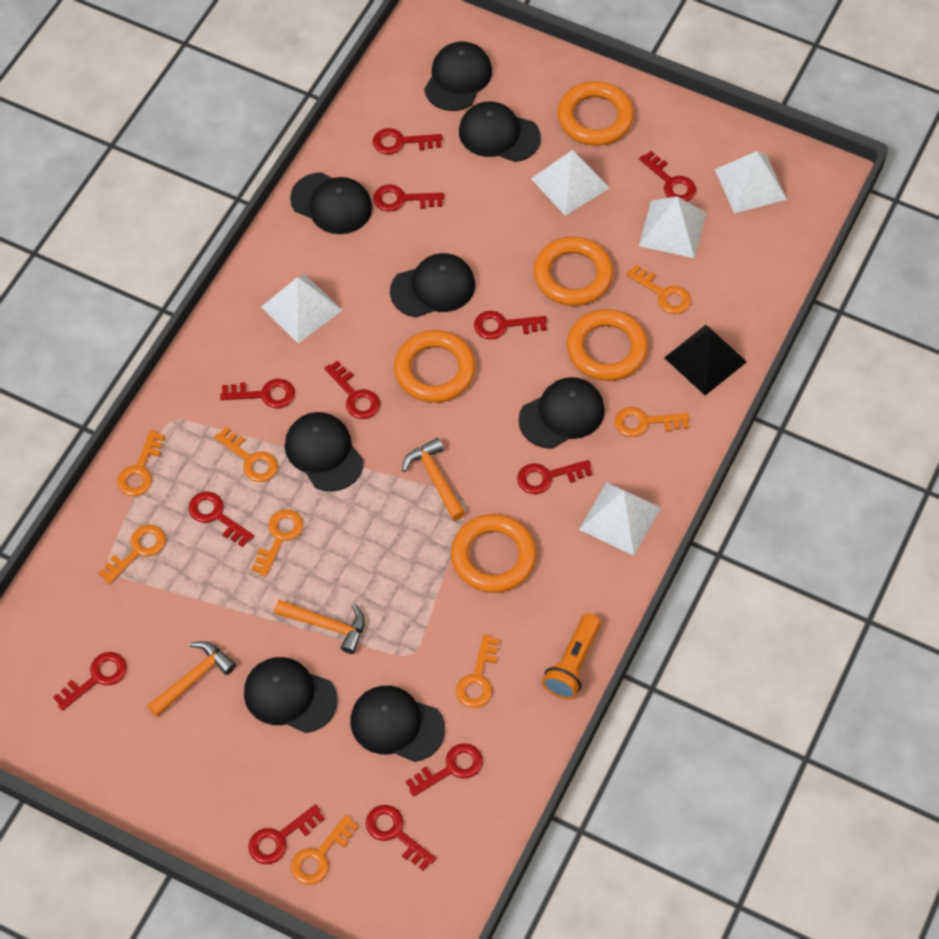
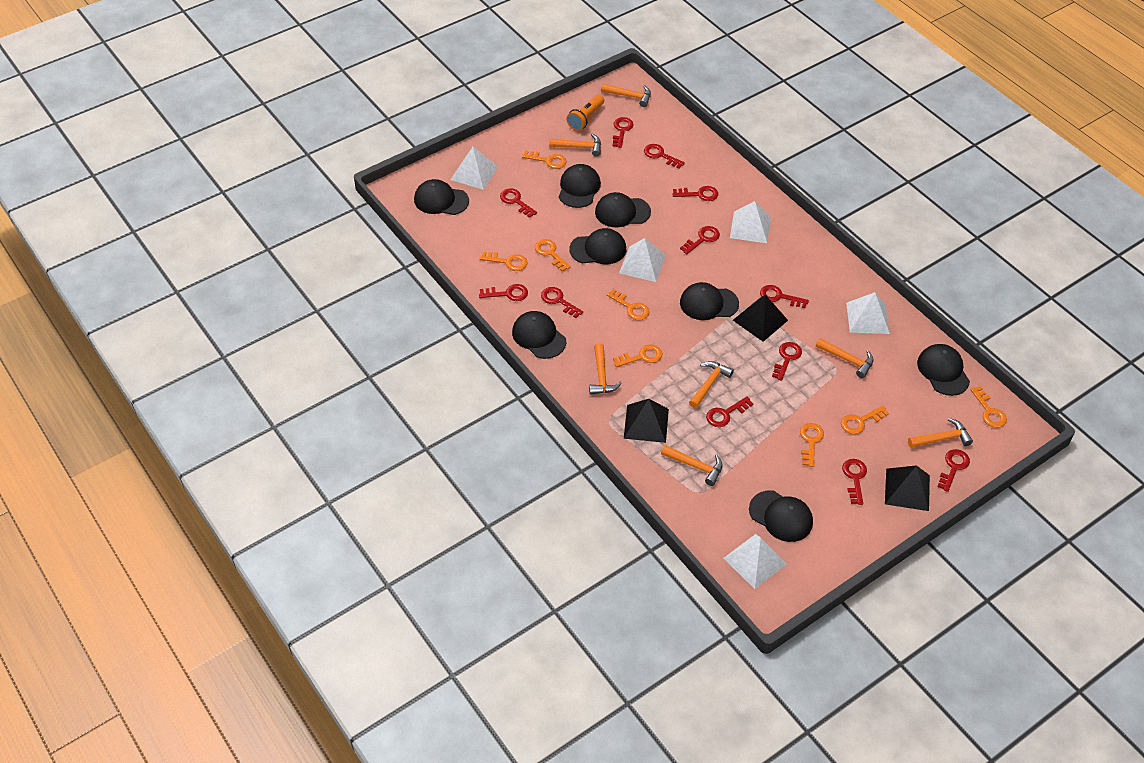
black pyramid: [664,325,747,396] = 1 -> [624,399,669,443] [733,295,788,342] [885,465,930,511] = 3
orange hammer: [147,641,236,717] [274,600,365,654] [402,438,465,521] = 3 -> [549,134,601,157] [589,343,622,395] [601,84,651,107] [661,445,723,486] [689,361,734,408] [816,338,874,378] [908,418,973,448] = 7
orange ring: [394,330,476,403] [451,514,536,593] [534,237,613,306] [558,81,634,146] [567,309,648,381] = 5 -> none = 0

